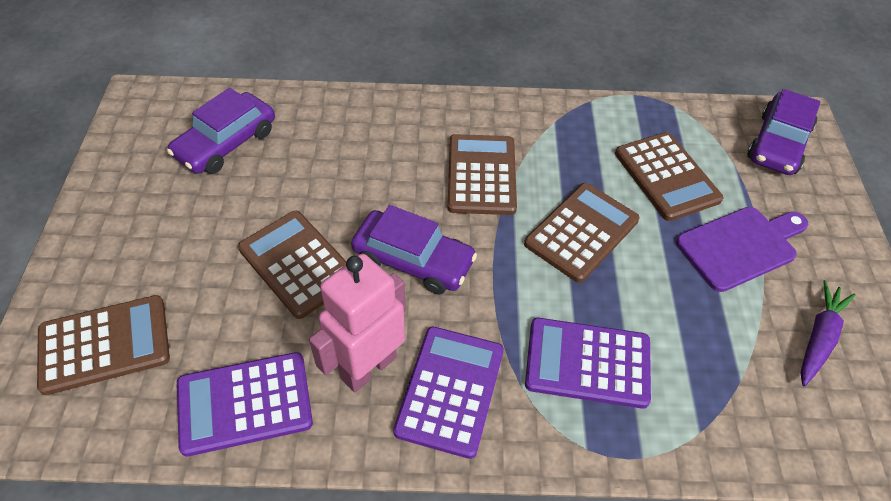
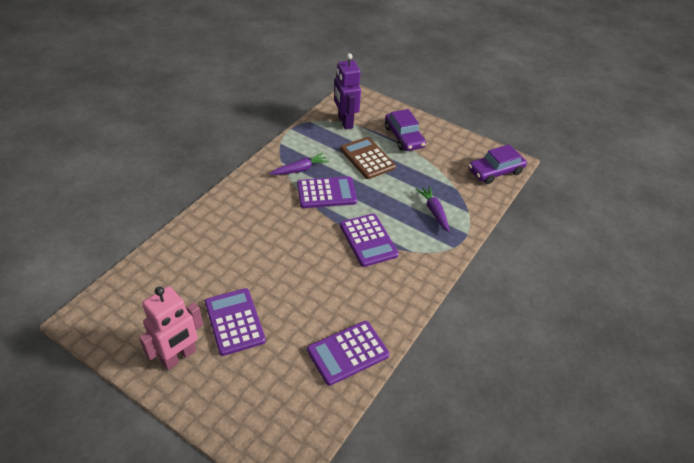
brown calculator: [37,295,170,395] [238,211,346,319] [448,134,517,215] [524,183,640,283] [615,132,724,221] = 5 -> [340,137,396,179] = 1
purple calculator: [177,352,313,457] [393,327,504,459] [525,318,651,409] = 3 -> [205,288,266,356] [297,176,357,208] [307,321,389,386] [340,214,399,267] = 4
purple car: [167,88,275,174] [351,205,477,294] [747,89,821,175] = 3 -> [385,109,426,151] [468,144,527,184] = 2
purple carrot: [801,280,856,387] = 1 -> [270,153,329,175] [416,186,450,232] = 2
purple cutting board: [676,207,808,292] = 1 -> none = 0
purple robot: none = 0 -> [334,53,361,130] = 1

